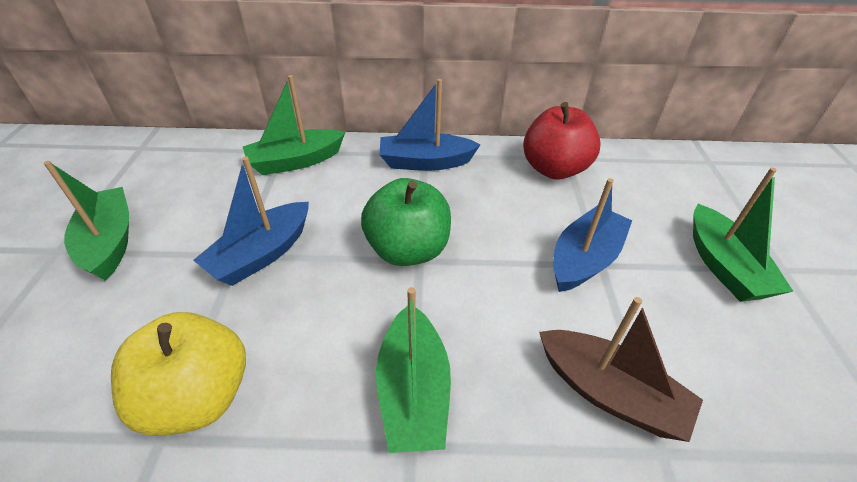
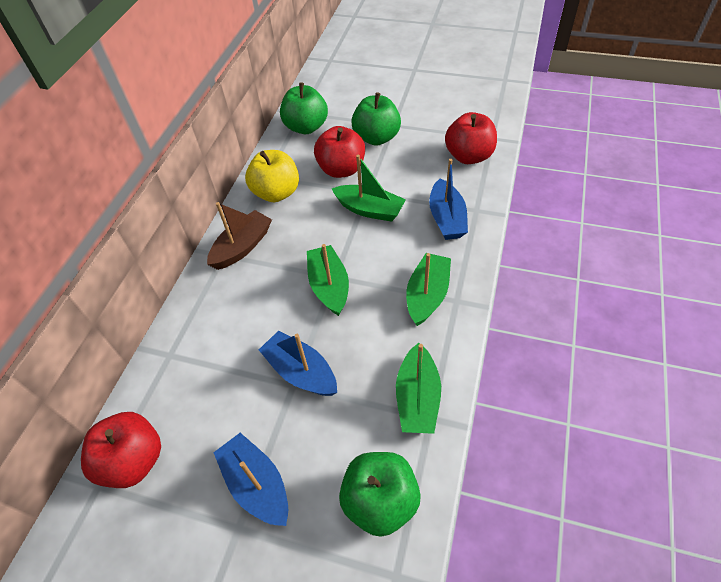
green apple: [361,178,451,266] = 1 -> [280,82,328,134] [339,452,421,537] [351,92,401,146] = 3
red apple: [523,102,601,180] = 1 -> [81,412,161,488] [314,126,365,178] [445,112,497,164] = 3

